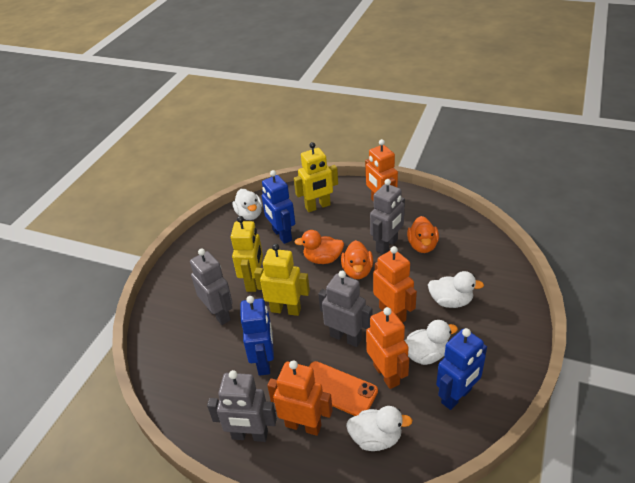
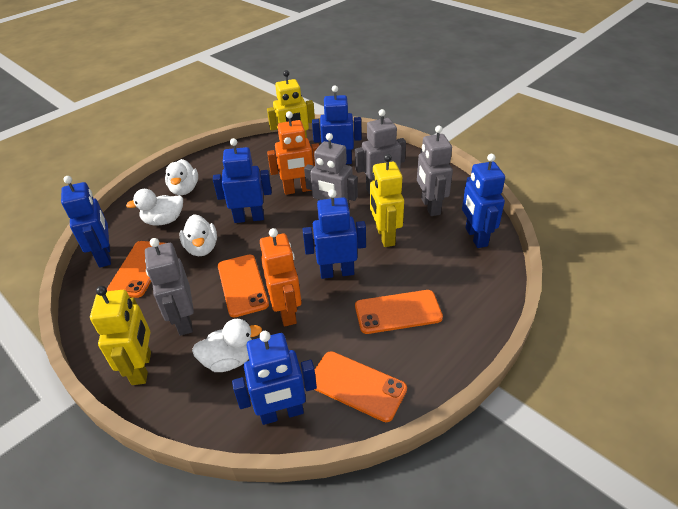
blue robot: [241,296,274,376] [262,170,295,244] [436,328,487,410] = 3 -> [61,176,111,268] [213,138,272,223] [232,331,317,425] [303,189,366,279] [312,86,362,164] [462,154,505,248] = 6
orange duck: [294,230,344,264] [341,240,373,279] [407,216,439,253] = 3 -> none = 0
orange phone: [309,361,378,416] = 1 -> [107,241,165,298] [218,255,269,317] [314,351,407,422] [355,290,443,334] = 4
orange robot: [267,360,333,436] [365,139,398,202] [366,307,409,389] [373,246,417,323] = 4 -> [260,228,302,327] [267,111,319,195] = 2

